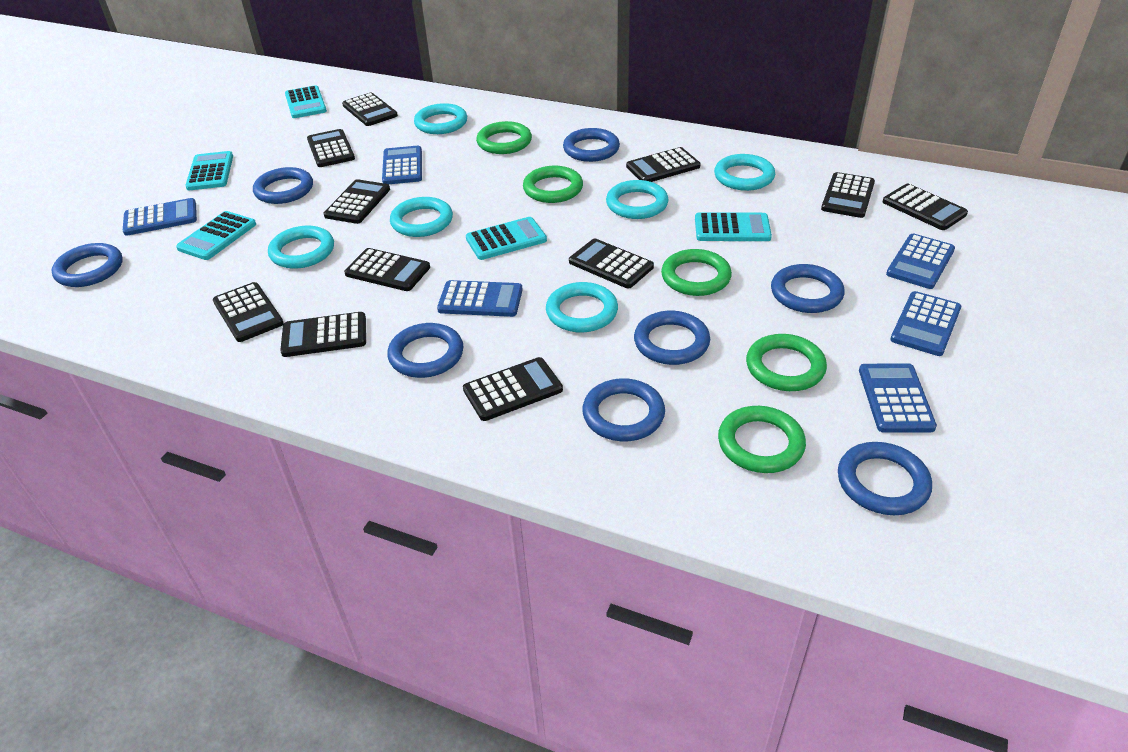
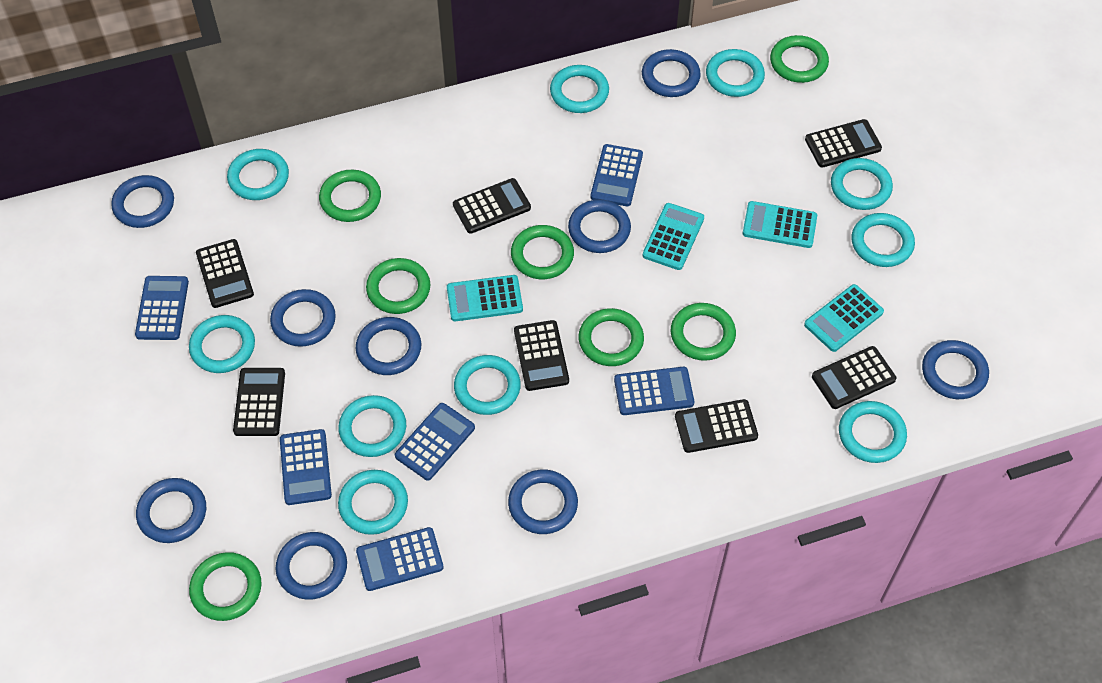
black calculator: [213,282,284,342] [280,312,366,357] [307,129,355,167] [323,179,390,224] [342,93,398,126] [344,248,430,291] [463,357,563,421] [569,239,654,288] [626,147,701,182] [821,172,875,218] [883,184,968,230] = 11 -> [196,239,254,308] [233,368,285,436] [453,178,531,234] [514,320,569,391] [675,399,758,453] [805,119,882,168] [812,346,896,409] = 7
blue ring: [52,243,123,287] [253,167,313,204] [387,323,463,378] [563,128,620,162] [582,378,665,441] [634,311,710,365] [771,264,845,313] [838,442,932,515] = 8 -> [111,175,174,228] [136,478,206,543] [270,289,336,347] [276,532,347,600] [356,317,421,375] [508,469,578,534] [568,199,631,253] [642,49,701,97] [922,340,989,399] = 9
green ring: [476,121,532,154] [523,166,583,203] [661,249,732,296] [718,406,806,473] [746,334,827,391] = 5 -> [189,552,262,621] [319,170,381,222] [366,258,430,314] [511,225,574,279] [578,308,644,366] [671,303,736,361] [770,35,829,83] = 7
turquoise calculator: [176,211,256,260] [185,151,233,190] [285,85,327,118] [466,217,547,260] [695,212,772,241] = 5 -> [447,275,523,321] [643,203,704,270] [743,201,817,248] [804,284,884,352] = 4
turquoise ring: [268,226,334,269] [390,197,453,237] [414,103,467,134] [546,282,618,332] [606,180,669,219] [714,154,775,191] = 6 -> [189,315,255,373] [227,149,289,200] [338,395,406,457] [338,470,408,535] [454,355,521,415] [550,65,609,113] [706,49,765,97] [831,158,893,210] [839,401,907,463] [852,213,915,267] = 10

